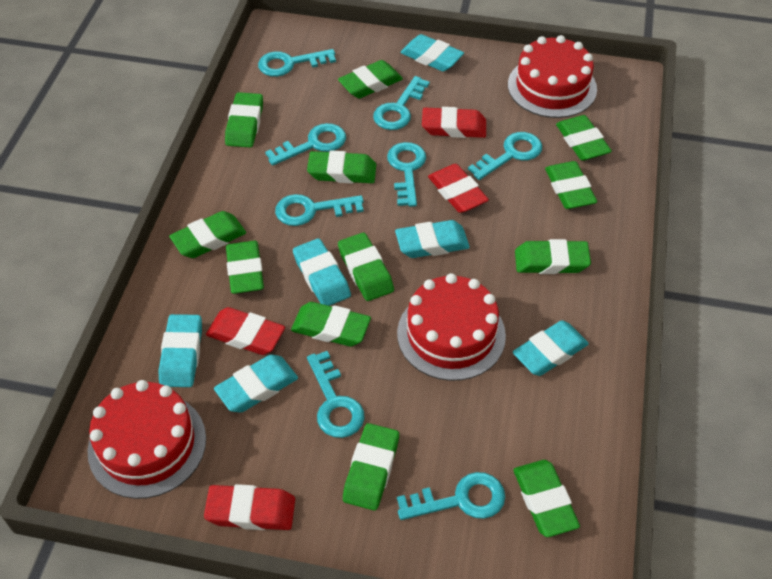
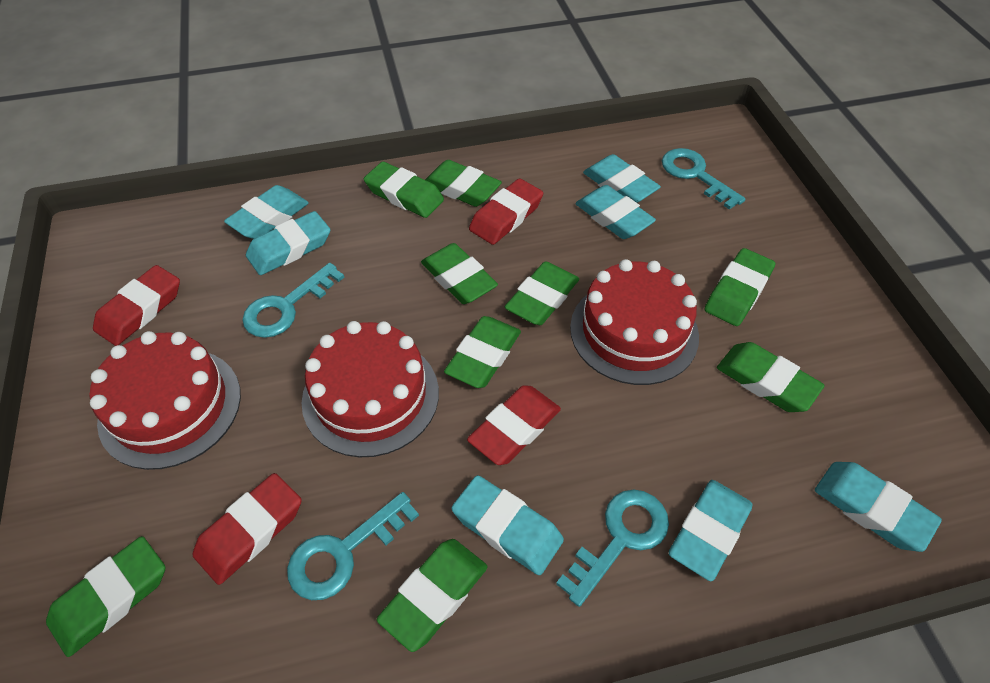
green eraser: [169,211,246,258] [225,92,263,147] [226,241,264,294] [291,302,371,347] [307,151,376,184] [338,60,403,98] [338,233,394,301] [343,423,399,510] [513,460,580,537] [515,239,591,274] [545,161,597,209] [556,115,612,161] = 12 -> [46,536,166,657] [364,162,444,218] [377,539,487,652] [421,243,498,304] [425,160,502,207] [444,316,521,388] [505,261,579,325] [705,248,775,326] [717,342,825,412] = 9
turquoise eraser: [158,314,202,387] [214,354,298,413] [293,238,351,306] [395,220,470,258] [401,34,464,72] [513,321,589,376] = 6 -> [224,185,309,239] [246,211,330,275] [451,475,564,575] [575,185,656,239] [583,154,661,203] [669,480,752,581] [815,462,942,552] = 7
turquoise key: [258,49,336,77] [265,123,346,166] [275,194,364,226] [307,351,365,438] [373,76,430,130] [387,142,426,207] [397,472,505,520] [468,132,542,180] = 8 -> [242,263,344,338] [287,492,419,600] [556,490,669,607] [662,148,746,210] = 4

